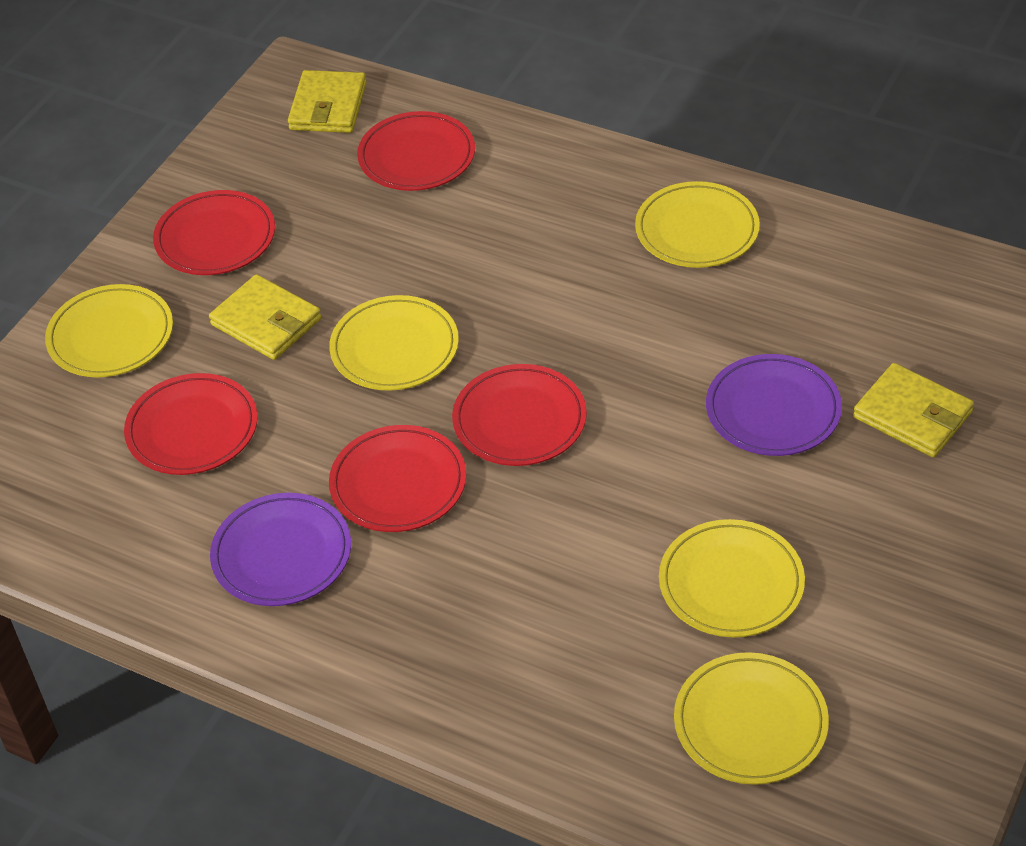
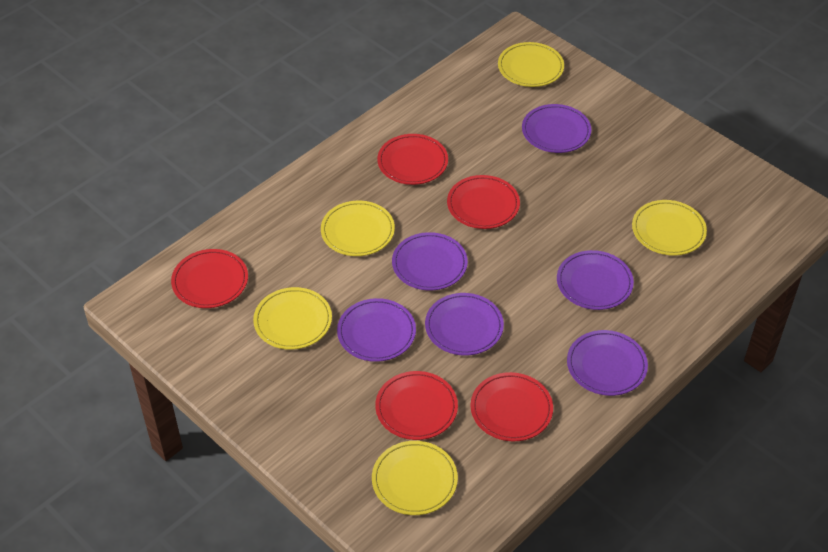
purple plate: [210,493,351,606] [706,354,842,456] = 2 -> [337,298,416,362] [392,232,468,291] [425,293,504,356] [522,104,591,153] [557,250,634,310] [567,330,648,396] = 6
yellow wallet: [209,274,321,360] [288,70,367,133] [853,363,974,457] = 3 -> none = 0

